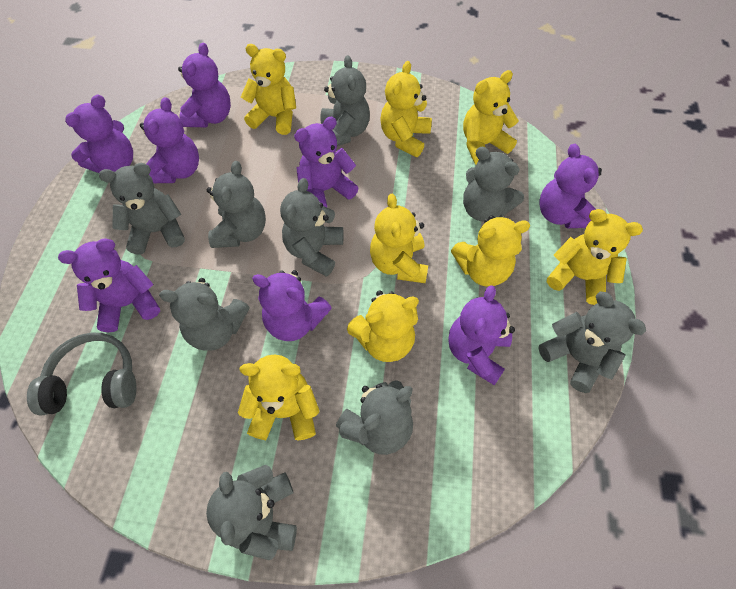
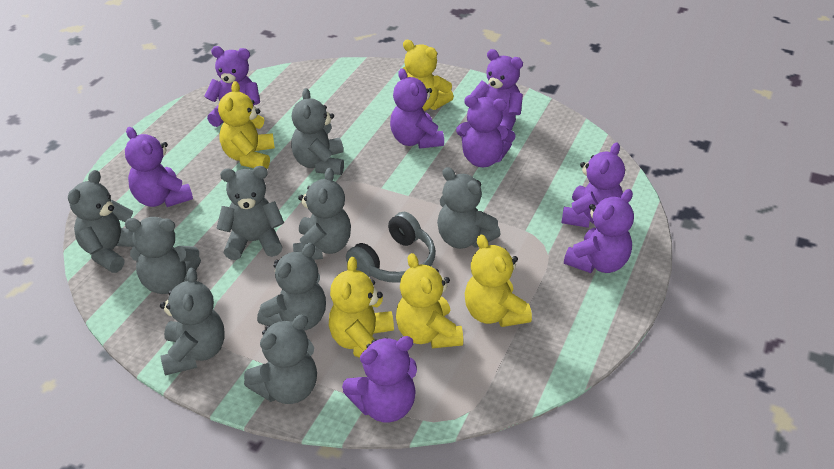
yellow teddy bear: [238,354,320,440] [241,44,296,135] [347,290,419,362] [370,194,428,283] [380,61,432,157] [451,215,530,287] [463,70,519,165] [547,209,643,305] = 8 -> [218,81,275,169] [329,257,394,358] [396,253,463,348] [402,40,454,111] [465,234,532,327] = 5

